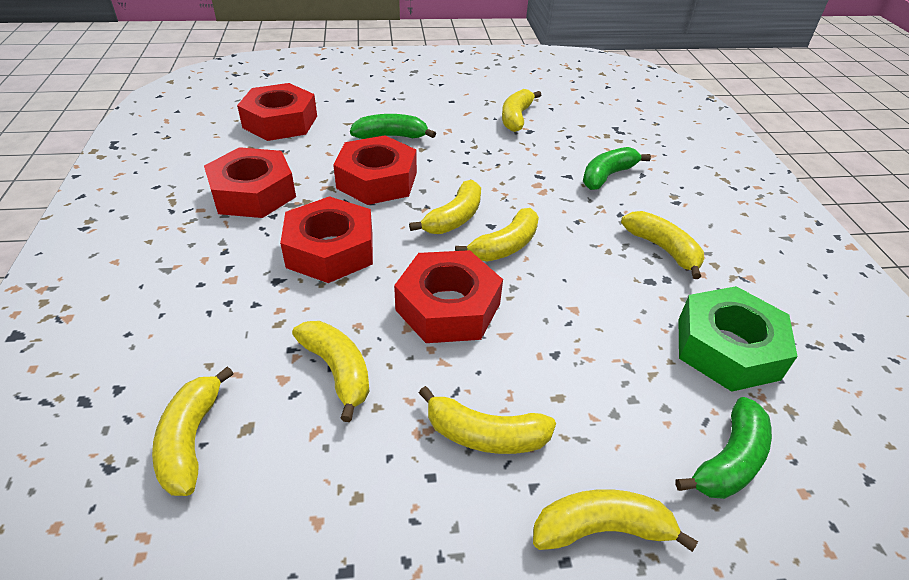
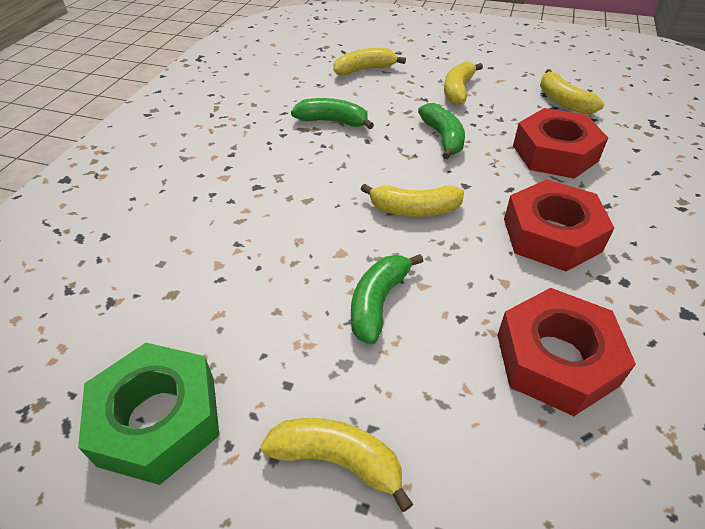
red nut: [204,147,296,218] [237,83,317,141] [280,196,373,283] [333,135,417,205] [394,250,503,343] = 5 -> [497,288,636,416] [504,179,614,271] [513,108,608,179] = 3
yellow banana: [152,366,234,496] [292,321,370,422] [409,180,481,234] [419,386,556,454] [455,208,539,261] [502,89,541,132] [533,489,698,552] [621,211,704,279] = 8 -> [261,418,413,512] [333,48,406,75] [361,184,464,217] [444,61,483,105] [540,69,604,114] = 5

